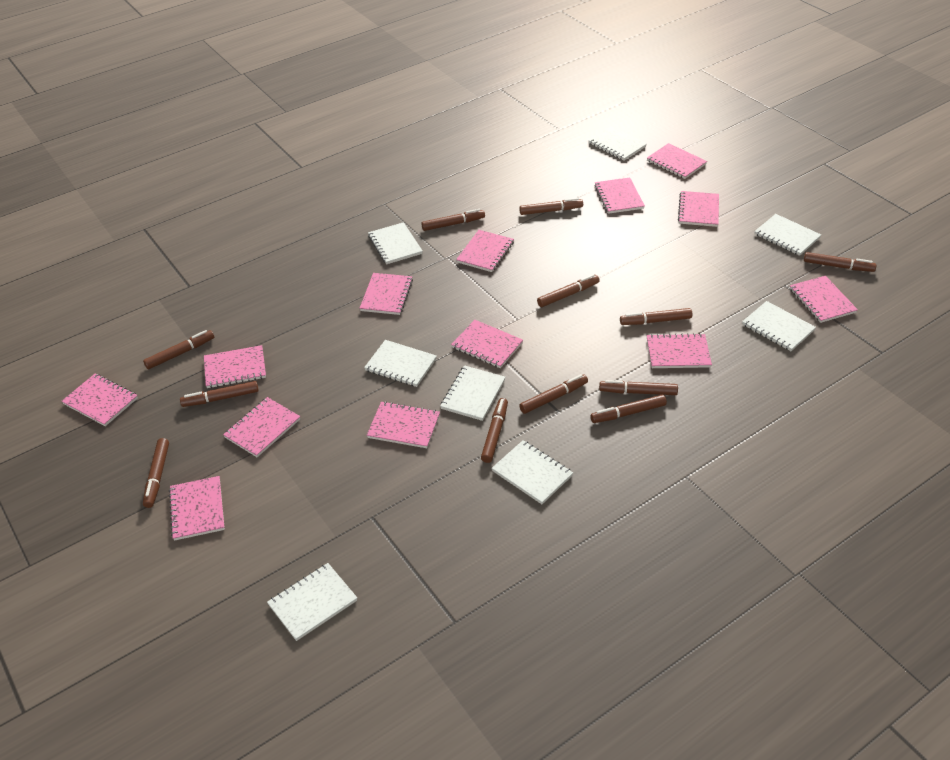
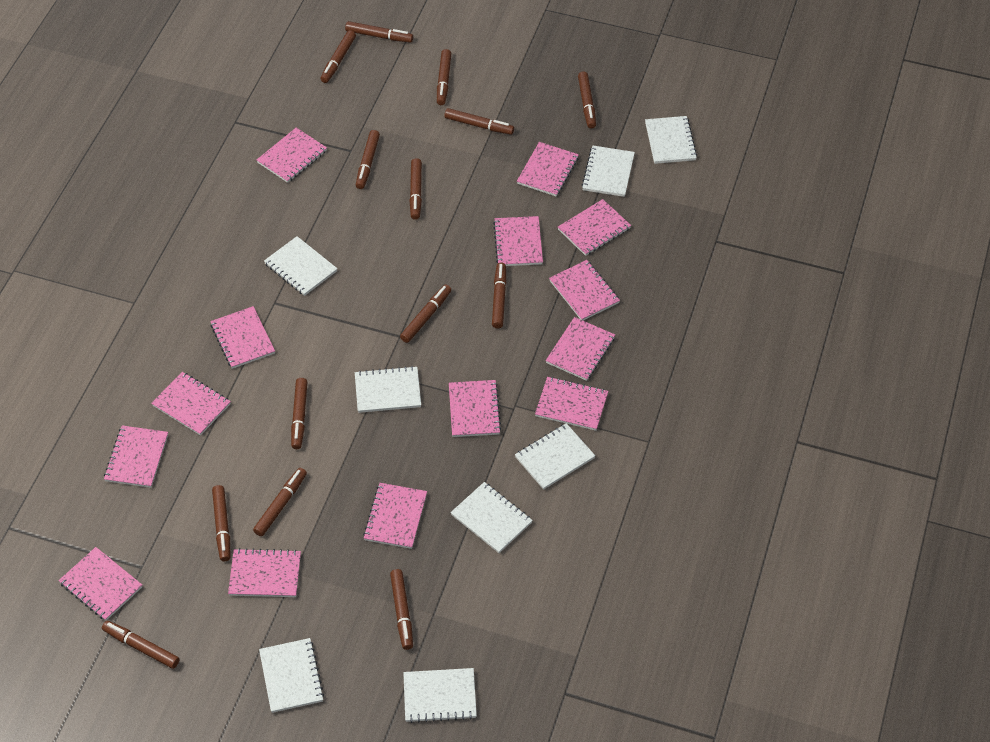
brown marker: [143,330,214,369] [143,438,169,508] [180,381,259,407] [421,209,485,231] [481,398,508,463] [519,198,583,215] [519,374,588,414] [537,274,600,307] [590,395,667,423] [599,380,678,395] [620,308,692,325] [804,252,877,272] = 12 -> [102,621,179,669] [212,485,230,561] [253,468,307,536] [291,378,307,449] [320,30,356,83] [345,21,413,43] [356,130,380,189] [390,569,413,650] [400,285,451,343] [410,158,422,220] [437,49,451,105] [444,108,514,135] [492,262,507,328] [578,71,596,129] = 14
pink notebook: [61,374,138,426] [169,476,225,541] [204,345,266,388] [223,397,300,457] [360,273,413,315] [367,401,440,448] [451,320,523,368] [456,230,514,272] [594,177,645,214] [647,143,707,179] [647,333,712,368] [678,191,719,227] [790,276,858,323] = 13 -> [59,547,142,621] [104,425,168,488] [151,372,231,435] [210,306,275,369] [228,548,301,597] [257,128,327,183] [363,483,427,549] [449,380,501,437] [493,216,543,266] [517,142,579,196] [535,377,608,431] [546,317,615,381] [549,260,620,320] [558,199,631,256] = 14

